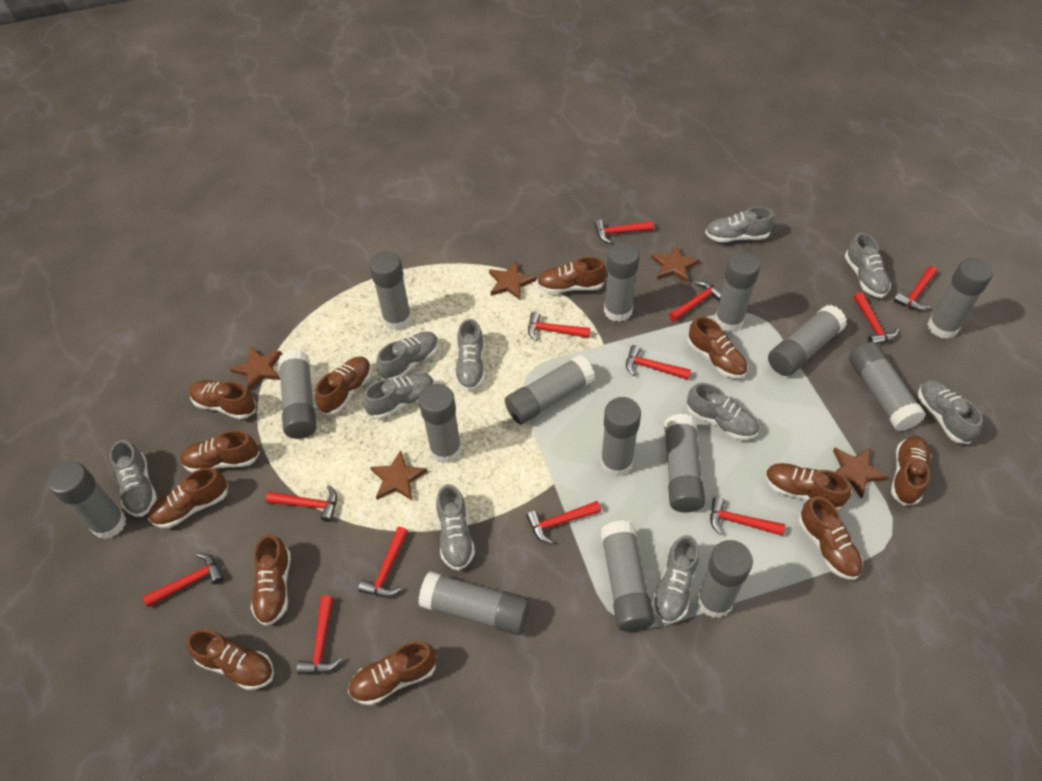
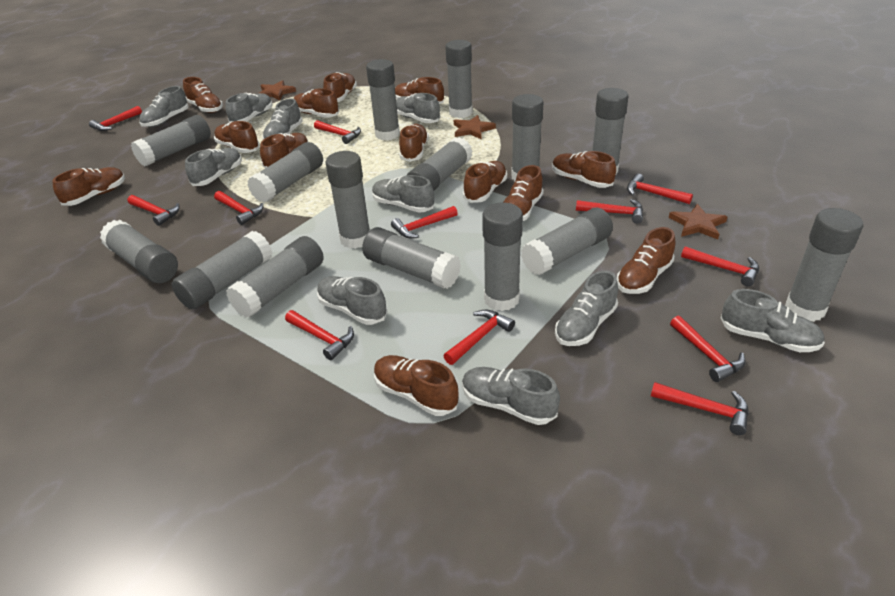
brown shoe: [148,468,228,528] [180,431,260,472] [186,629,274,690] [189,380,256,420] [251,534,291,626] [315,356,372,415] [348,641,436,706] [537,257,606,294] [687,316,748,379] [765,463,851,510] [799,496,863,580] [891,436,932,506] = 12 -> [52,167,125,206] [183,77,223,113] [214,121,260,153] [260,133,308,168] [293,88,339,118] [323,72,357,102] [374,355,459,416] [395,77,444,104] [399,124,429,162] [463,161,507,203] [503,165,544,221] [552,151,616,188] [617,227,675,294] = 13
brown star: [230,347,282,391] [370,450,427,500] [489,261,536,300] [651,245,700,283] [833,447,889,499] = 5 -> [258,80,296,100] [454,115,496,140] [669,204,728,240] = 3

